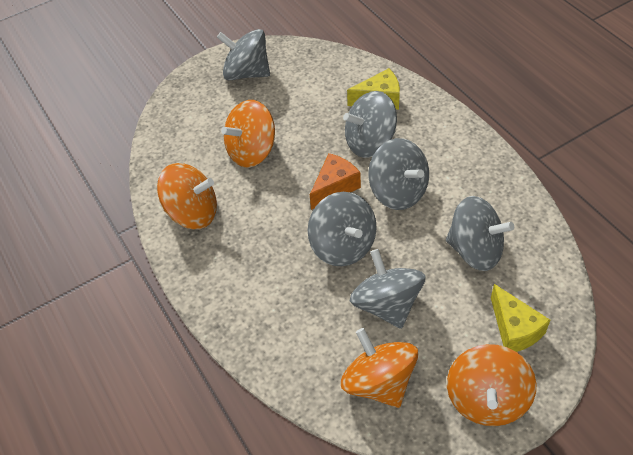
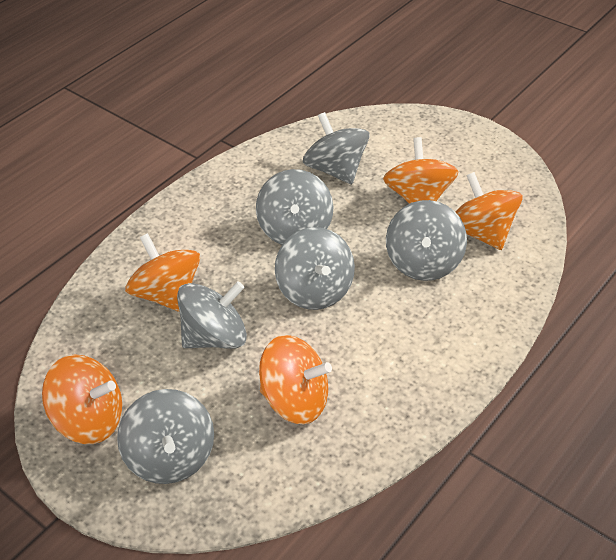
orange cheese: [310,153,361,210] = 1 -> none = 0
orange spinning top: [157,163,217,229] [221,100,275,168] [341,328,418,408] [447,344,536,426] = 4 -> [42,355,122,444] [125,233,200,312] [259,335,332,424] [383,137,459,204] [456,172,522,250] = 5
yellow cheese: [347,68,400,110] [491,284,550,352] = 2 -> none = 0

